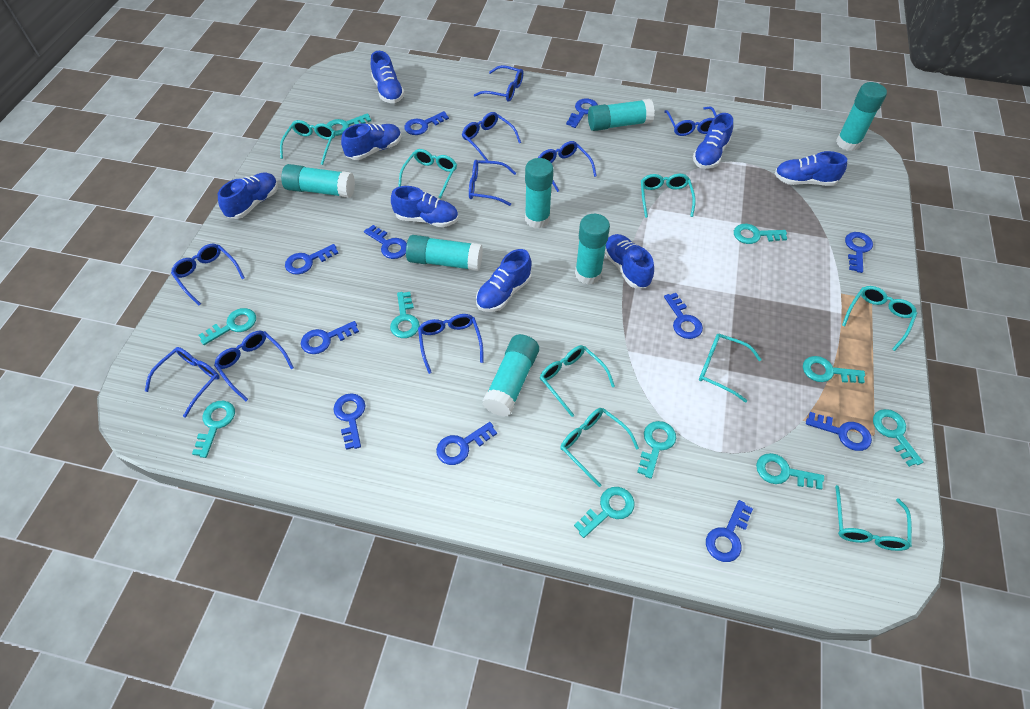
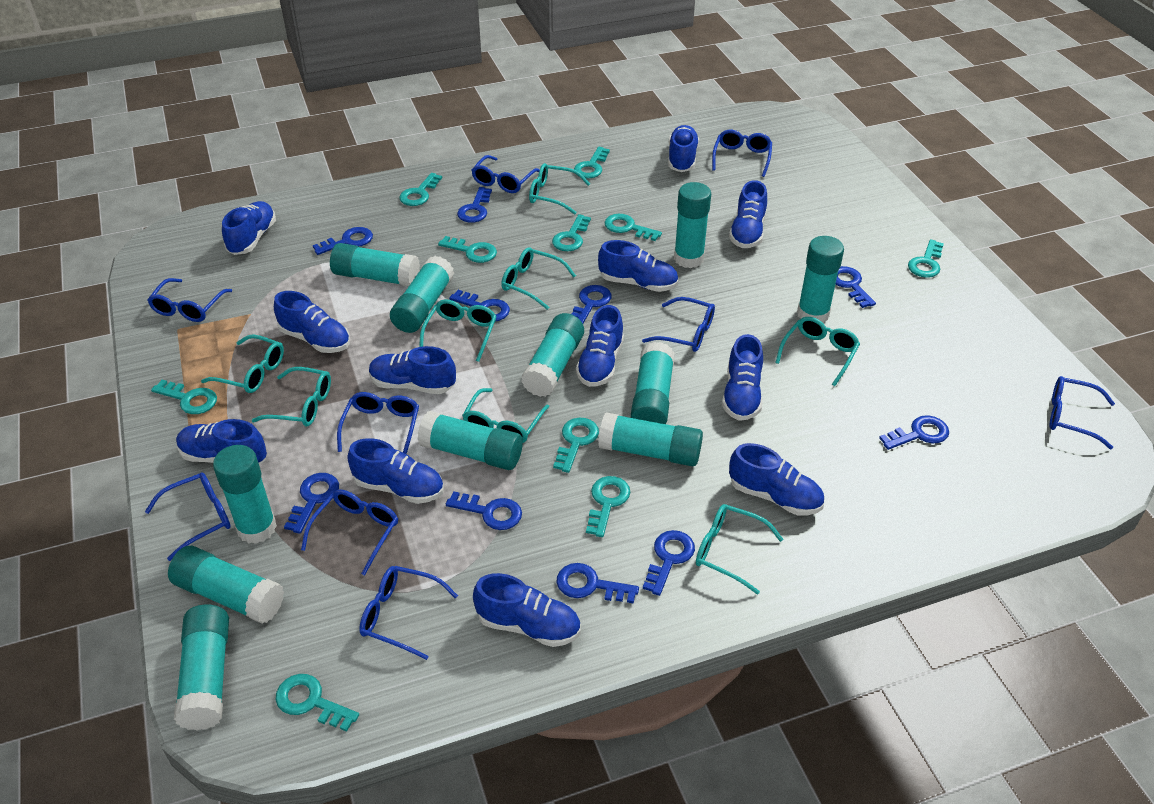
blue key: [285,244,338,275] [301,321,359,354] [334,393,365,450] [364,225,407,259] [404,111,449,135] [436,422,497,465] [566,98,598,128] [664,293,703,339] [706,500,753,562] [806,412,872,451] [845,232,873,273] = 11 -> [284,473,339,534] [313,227,373,255] [446,491,522,530] [449,290,510,321] [457,187,492,223] [557,563,639,604] [572,285,612,323] [643,530,695,596] [836,266,876,308] [879,415,949,450] = 10
blue shoe: [218,172,278,219] [341,123,402,160] [371,51,405,103] [391,186,459,228] [476,249,532,312] [604,234,654,288] [693,113,733,169] [774,151,847,186] = 8 -> [176,419,267,465] [222,201,276,255] [274,291,350,353] [347,438,444,504] [369,346,456,394] [473,573,580,647] [576,305,624,387] [598,240,678,292] [668,125,699,172] [722,334,763,421] [729,180,767,248] [729,443,824,516] = 12
turquoise glue stick: [281,164,355,198] [406,235,483,271] [483,334,539,417] [525,158,553,228] [575,214,610,285] [588,99,655,131] [836,82,887,151] = 7 -> [168,546,284,624] [174,605,229,731] [213,445,277,544] [330,243,420,287] [390,256,454,333] [418,411,523,470] [521,313,584,397] [598,412,703,466] [631,342,675,424] [674,182,711,268] [797,236,844,323] = 11

